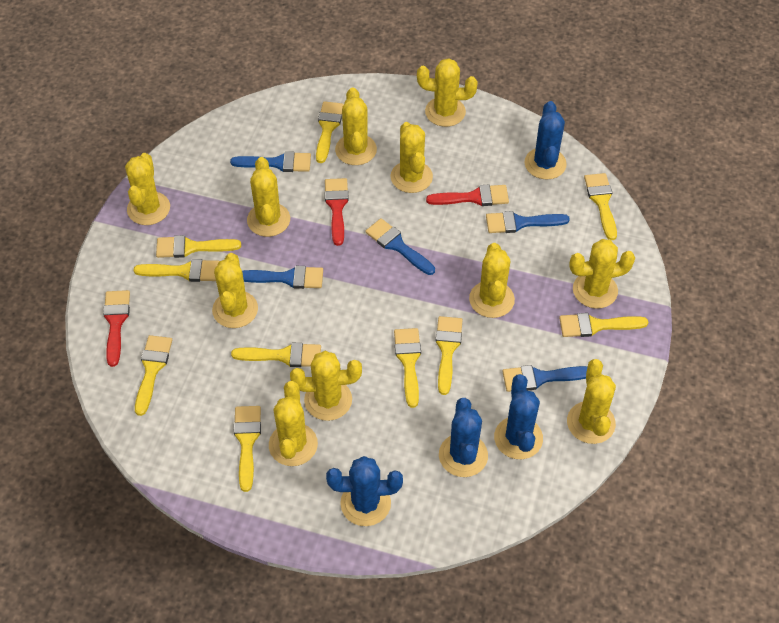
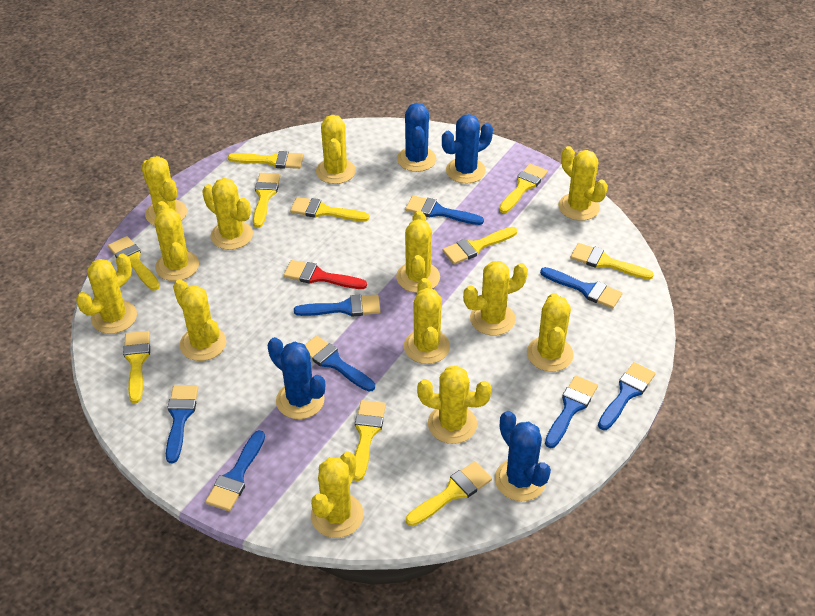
blue brush: [230,151,311,172] [242,266,323,289] [365,218,435,275] [486,211,570,233] [502,365,587,392] = 5 -> [166,385,198,463] [205,430,265,511] [294,295,380,316] [305,336,375,392] [405,195,484,225] [540,267,622,309] [545,376,598,448] [598,362,656,430] = 8
red brush: [103,290,130,367] [325,178,349,246] [426,185,509,206] = 3 -> [284,260,367,289] = 1
yellow cactus: [125,153,170,225] [212,253,258,328] [247,157,290,237] [269,381,318,466] [290,351,362,421] [335,87,377,165] [390,122,433,193] [417,58,478,127] [469,243,515,318] [567,359,616,444] [569,239,635,309] = 11 -> [76,254,137,334] [141,156,187,226] [155,201,199,281] [173,279,226,361] [202,178,253,250] [311,452,364,538] [316,115,356,184] [396,211,440,293] [404,278,450,364] [417,365,492,444] [463,261,528,335] [527,293,574,372] [558,146,608,221] = 13

